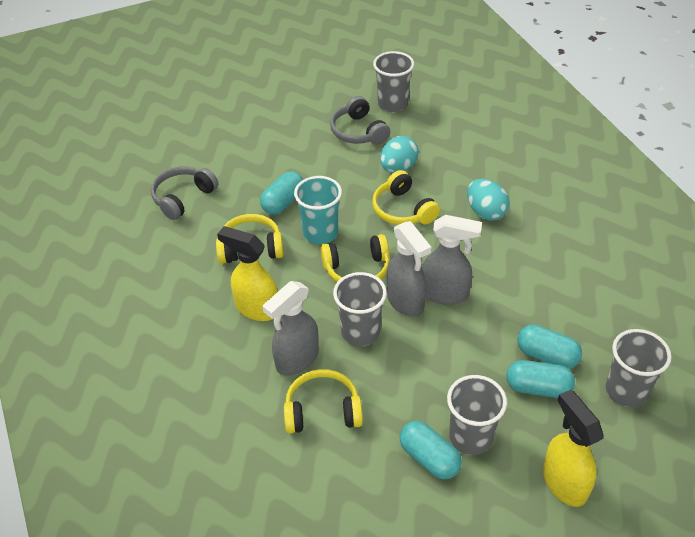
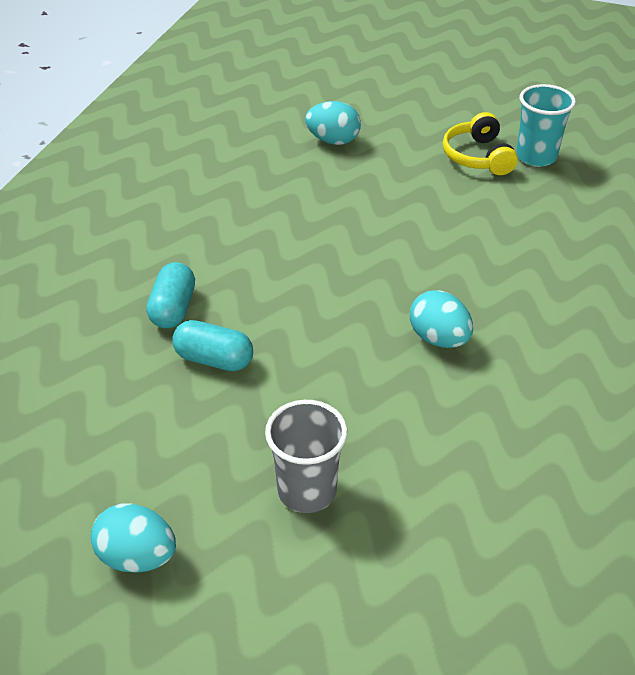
grey cup: [333,272,387,346] [373,51,414,112] [447,375,507,455] [606,329,672,407] = 4 -> [265,400,347,513] = 1
grey headphones: [151,167,218,220] [330,96,390,145] = 2 -> none = 0
grey spray bottle: [263,281,319,376] [386,221,431,317] [422,215,482,305] = 3 -> none = 0
turquoise capsule: [260,171,303,214] [400,421,462,480] [506,360,575,398] [517,325,582,369] = 4 -> [146,262,195,328] [172,320,253,371] = 2
turquoise egg: [380,136,419,173] [467,179,510,221] = 2 -> [90,503,176,573] [305,101,361,145] [410,290,473,348] = 3
yellow headphones: [216,214,284,264] [284,369,363,434] [320,234,389,282] [372,170,440,225] = 4 -> [443,112,518,175] = 1
yellow spray bottle: [217,226,278,321] [543,390,604,507] = 2 -> none = 0

